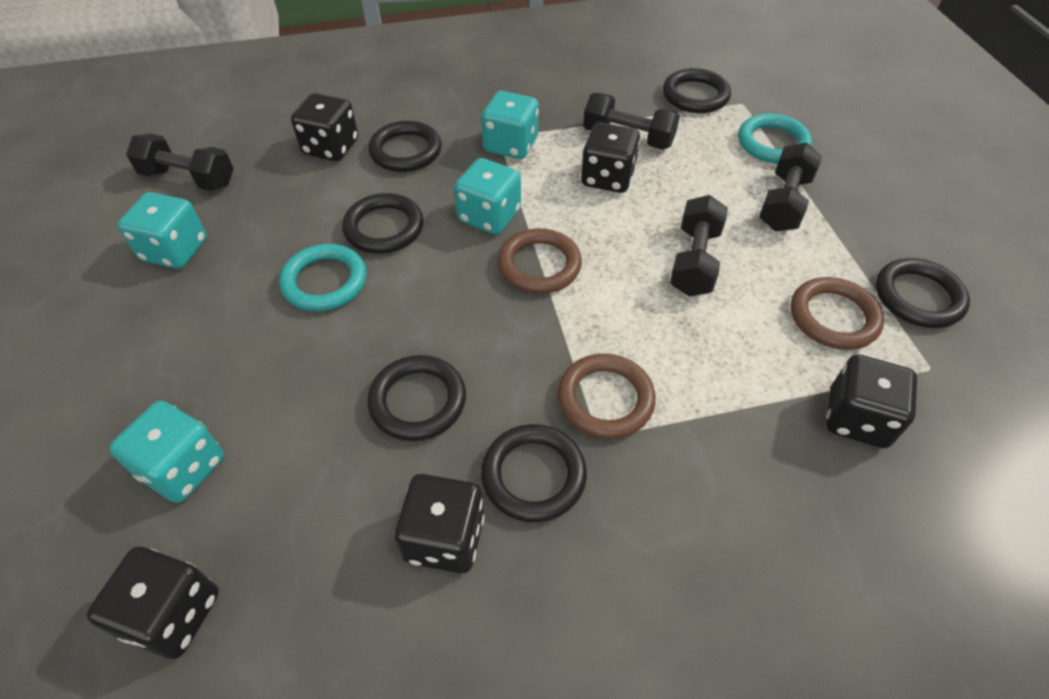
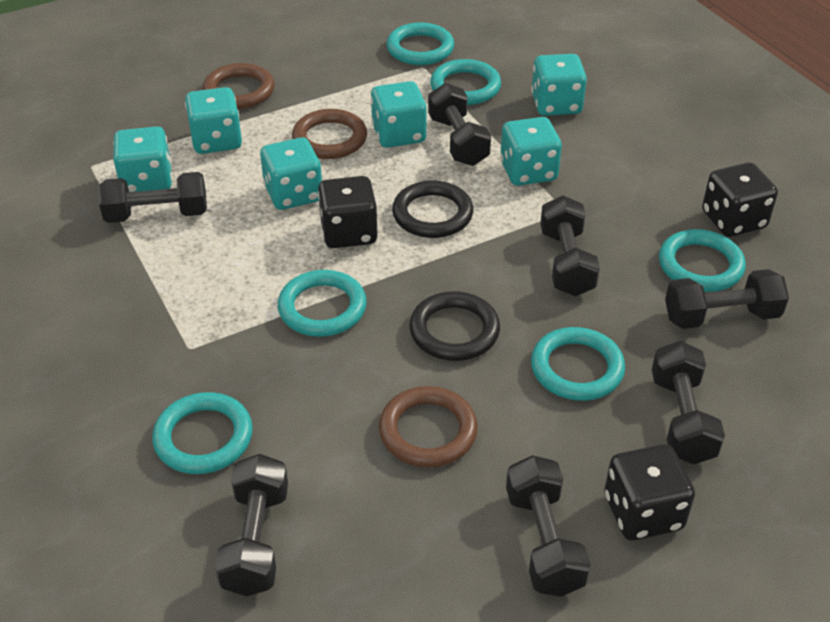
black dice: [87,547,219,659] [291,93,358,161] [394,474,485,573] [581,122,640,193] [826,354,917,448] = 5 -> [318,176,378,248] [604,444,695,541] [702,163,778,237] = 3
black dumbbell: [126,133,234,191] [583,93,680,150] [670,195,728,296] [759,142,822,231] = 4 -> [98,172,207,223] [215,454,288,596] [428,83,491,166] [506,455,591,597] [540,195,600,296] [652,341,725,464] [665,269,789,329] = 7
black ring: [342,193,423,254] [367,355,466,441] [368,121,442,172] [481,424,587,522] [663,68,731,113] [876,258,970,328] = 6 -> [392,181,473,238] [409,291,500,361] = 2
turquoise dice: [109,401,224,503] [118,192,207,269] [454,158,521,235] [481,91,539,159] = 4 -> [113,126,172,192] [185,87,242,154] [260,137,322,210] [371,81,427,148] [500,117,562,186] [531,54,587,116] = 6
turquoise ring: [279,244,367,311] [738,113,812,164] = 2 -> [152,392,253,474] [278,270,367,337] [387,23,454,65] [430,59,501,105] [531,327,625,401] [659,229,746,292] = 6

